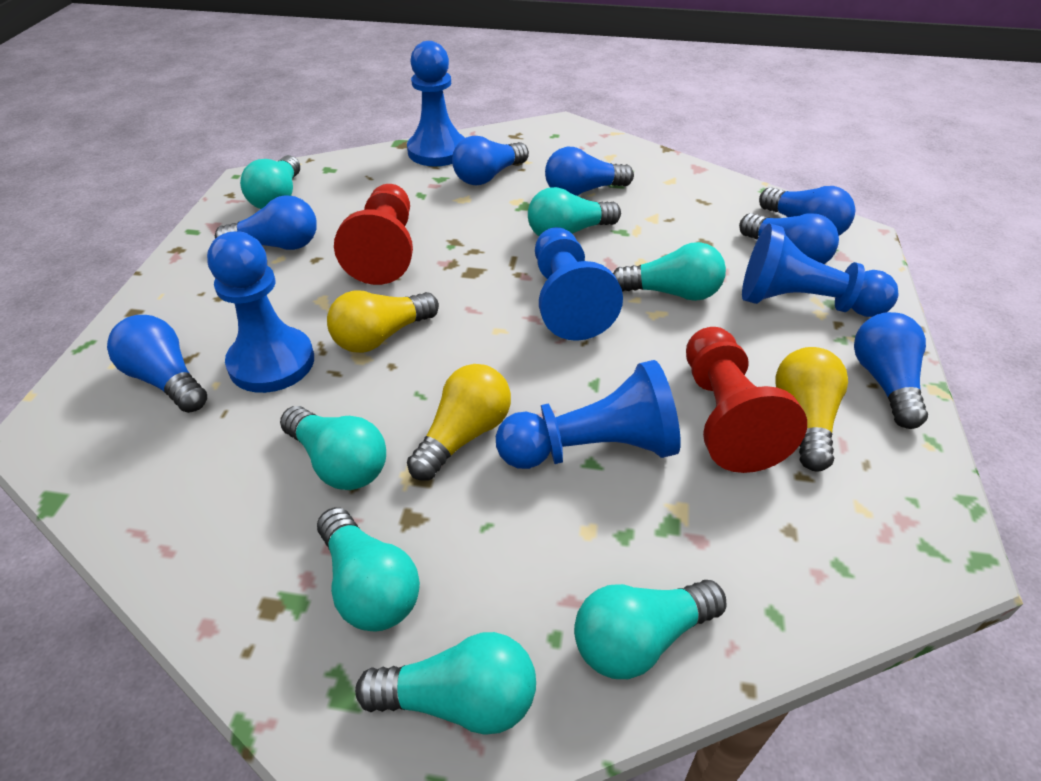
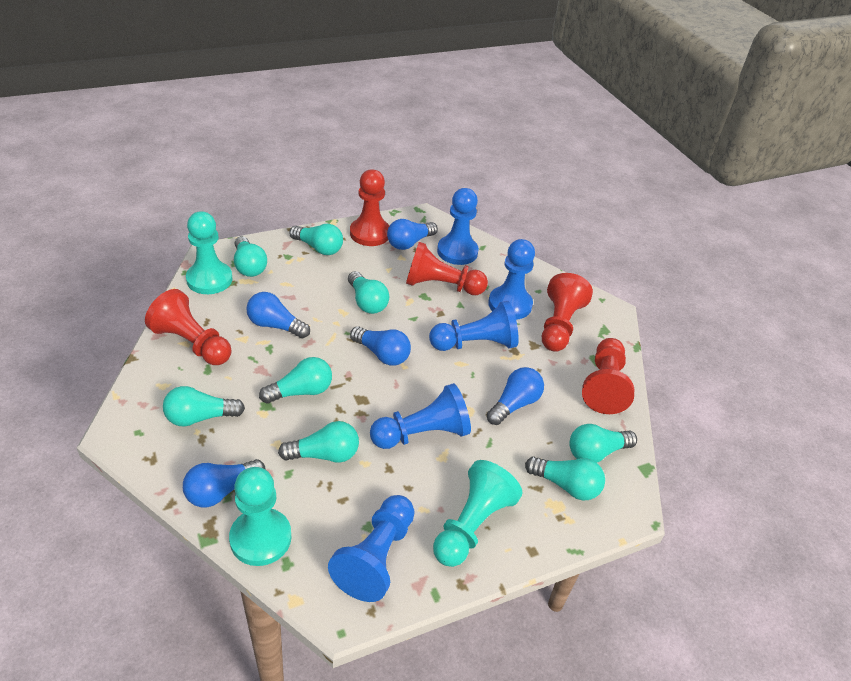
blue light bulb: [107,315,207,413] [215,195,317,250] [452,136,529,185] [545,147,634,196] [739,213,839,264] [759,186,855,236] [854,312,928,429] = 7 -> [183,459,266,507] [246,292,310,339] [350,326,411,366] [387,219,438,250] [487,367,544,425] = 5
red pawn: [334,184,413,285] [686,327,807,473] = 2 -> [145,289,232,365] [350,169,389,246] [406,242,488,295] [542,273,593,352] [582,338,634,414] = 5
turquoise light bulb: [240,155,300,209] [280,406,386,490] [317,507,420,632] [355,632,536,735] [528,187,621,236] [574,580,726,679] [613,242,726,301] = 7 -> [163,386,245,426] [234,236,267,277] [259,357,332,403] [278,421,359,463] [289,224,343,255] [348,271,389,314] [525,456,605,500] [569,424,637,463] = 8
turquoise pawn: none = 0 -> [186,211,233,294] [229,467,291,566] [433,460,522,567] = 3
yellow light bulb: [327,290,439,353] [407,364,511,481] [775,347,848,472] = 3 -> none = 0

